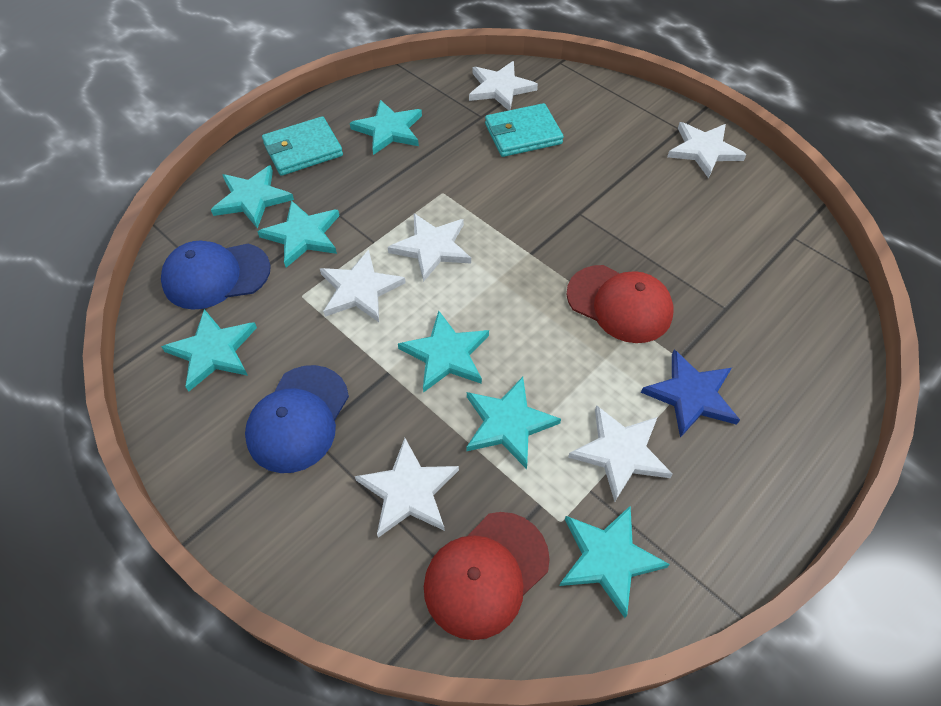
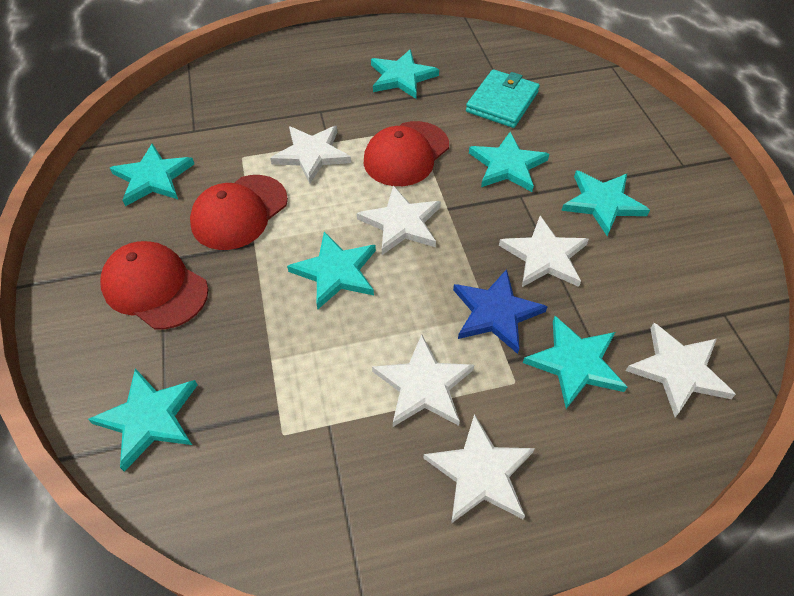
blue cap: [161,241,271,310] [245,365,349,473] = 2 -> none = 0
red cap: [424,512,550,640] [566,265,674,343] = 2 -> [100,241,208,330] [190,175,288,250] [364,121,449,186] = 3
turquoise wallet: [262,116,343,176] [485,103,564,157] = 2 -> [466,69,540,128] = 1

